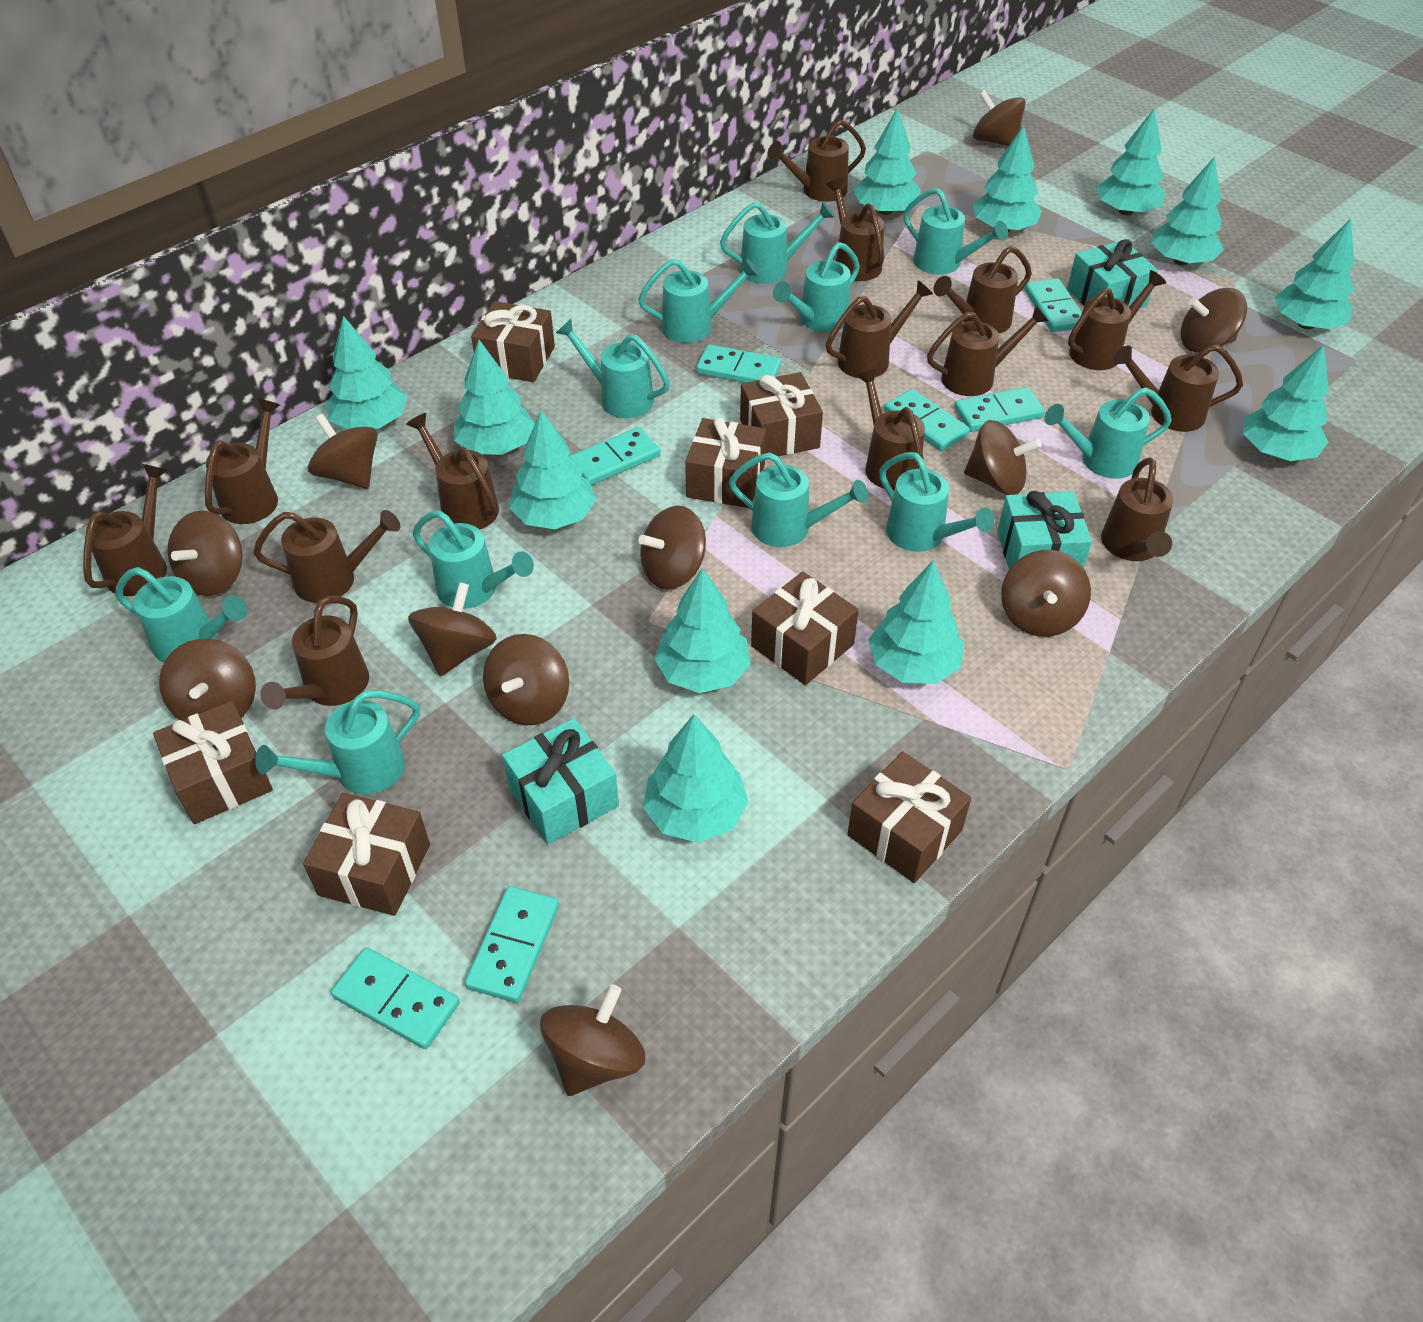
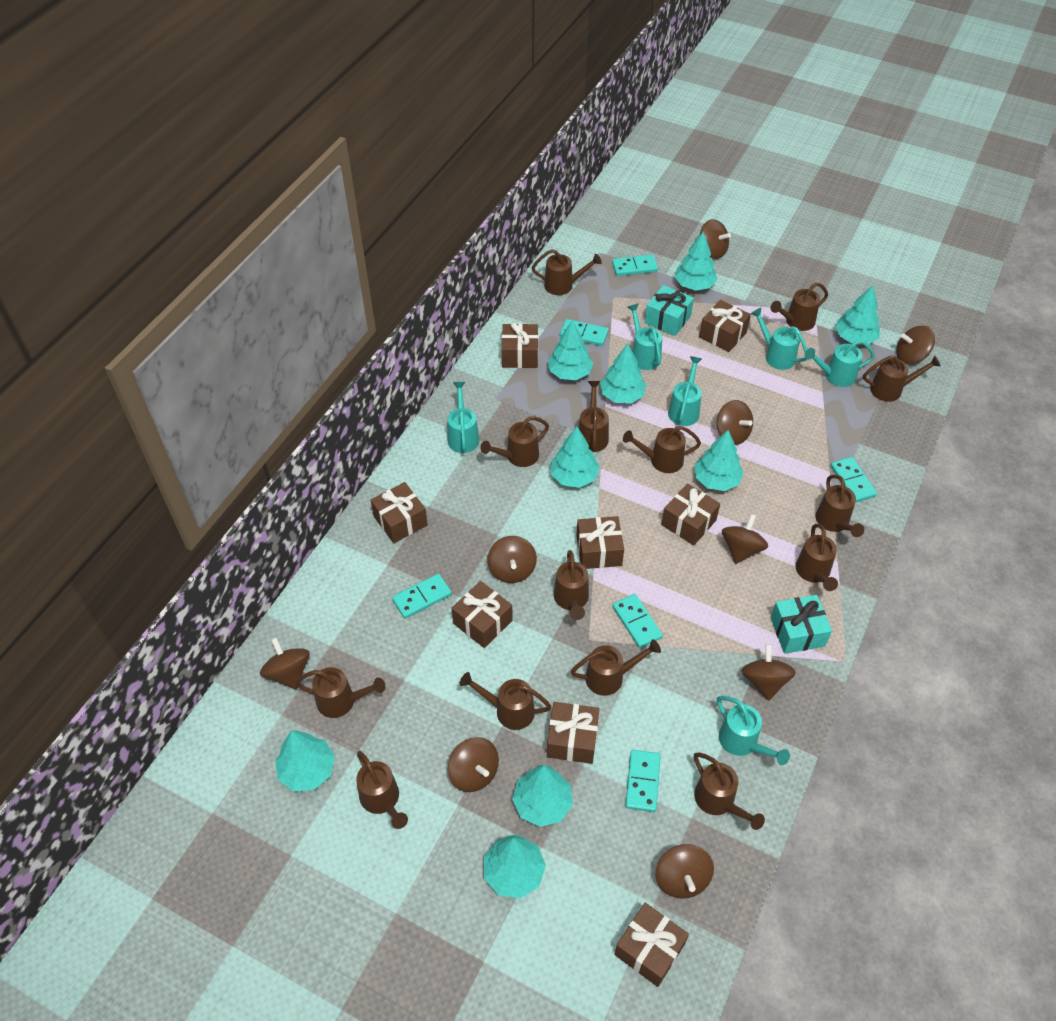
brown gift: [153,701,273,824] [303,793,430,916] [471,301,555,382] [685,417,766,508] [740,372,823,456] [751,571,859,685] [847,751,971,883] = 7 -> [371,482,428,543] [451,581,513,648] [502,323,538,368] [547,702,599,764] [576,516,624,569] [614,903,689,987] [661,483,720,545] [699,300,751,352] = 8
brown spinning top: [159,639,256,720] [168,511,243,596] [308,414,378,489] [408,582,497,676] [483,634,569,726] [540,984,646,1096] [639,506,706,590] [964,420,1041,495] [973,90,1026,146] [1001,550,1091,637] [1181,288,1247,353] = 11 -> [260,637,310,690] [448,737,499,792] [487,536,537,583] [655,844,714,899] [700,219,731,259] [717,400,753,445] [722,514,768,564] [741,644,796,701] [896,326,935,365] = 9
turquoise domino: [331,947,460,1049] [465,886,559,1003] [570,427,660,485] [696,344,781,383] [884,389,970,451] [954,387,1045,432] [1024,278,1082,332] = 7 -> [392,574,452,619] [560,319,609,346] [612,255,658,276] [612,594,663,648] [625,750,661,812] [830,457,877,502] = 6
turquoise gift: [502,718,619,844] [997,491,1092,569] [1067,239,1158,308] = 3 -> [645,285,694,336] [770,595,832,654] = 2
turquoise tree: [326,316,407,429] [454,340,535,455] [509,410,596,529] [643,714,748,843] [654,568,751,693] [853,108,921,215] [868,561,964,684] [973,125,1042,232] [1096,109,1165,216] [1151,156,1224,265] [1243,345,1329,461] [1275,219,1354,329] = 12 -> [275,730,335,791] [484,835,546,898] [512,765,573,827] [548,320,593,380] [551,427,600,488] [600,343,646,404] [675,232,717,291] [694,430,744,491] [835,285,880,345] = 9
turquoise watering can: [115,567,248,662] [255,690,420,794] [413,510,534,609] [556,319,670,418] [638,259,760,343] [720,202,835,284] [729,452,868,547] [773,242,860,332] [879,452,995,552] [903,188,1008,275] [1044,387,1172,479] = 11 -> [447,382,479,453] [628,304,662,370] [668,356,702,426] [717,696,790,765] [751,308,807,370] [805,340,875,387] = 6

